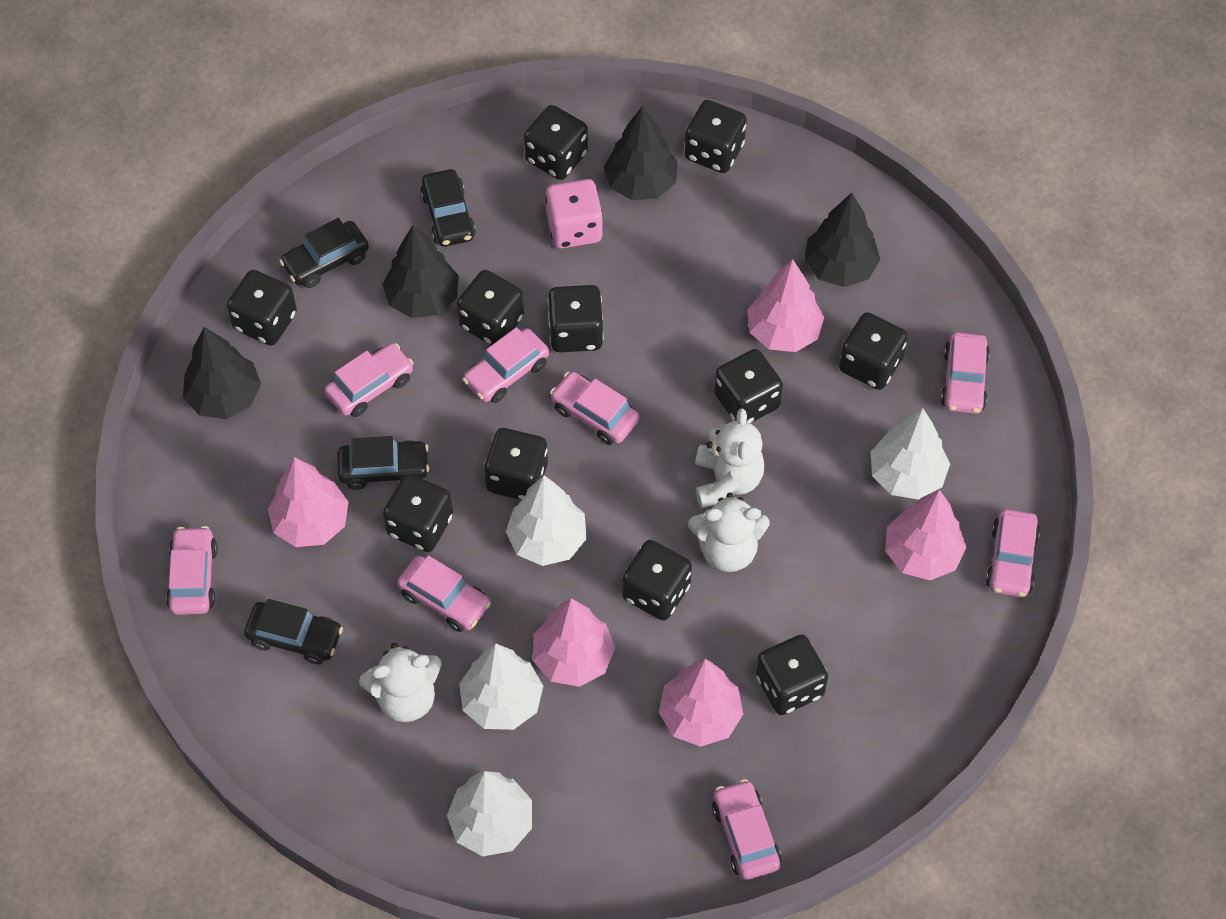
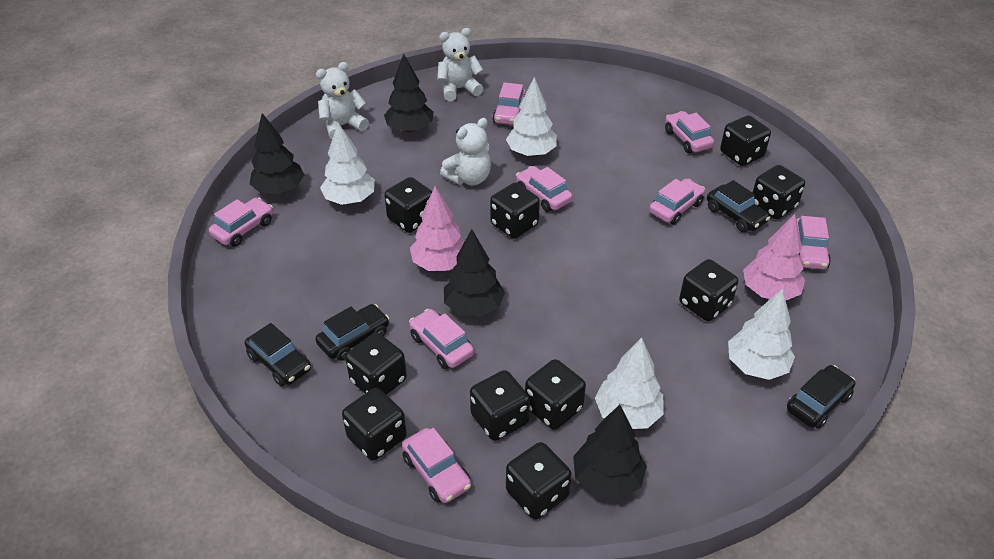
black dice: [227,270,297,346] [383,474,453,552] [457,270,524,345] [484,428,548,500] [524,105,588,180] [548,285,604,353] [622,540,692,621] [684,100,747,173] [714,349,783,423] [756,635,828,715] [839,312,908,390] = 11 -> [342,388,407,461] [345,333,407,395] [384,177,432,233] [470,370,530,441] [490,182,540,239] [506,442,572,519] [525,359,586,430] [679,259,738,321] [720,116,771,166] [753,165,805,219] = 10
pink dice: [545,179,603,249] = 1 -> none = 0
pink tree: [268,457,349,547] [533,598,615,687] [659,659,743,747] [747,259,824,352] [885,490,967,580] = 5 -> [410,186,465,271] [743,214,805,300] = 2

